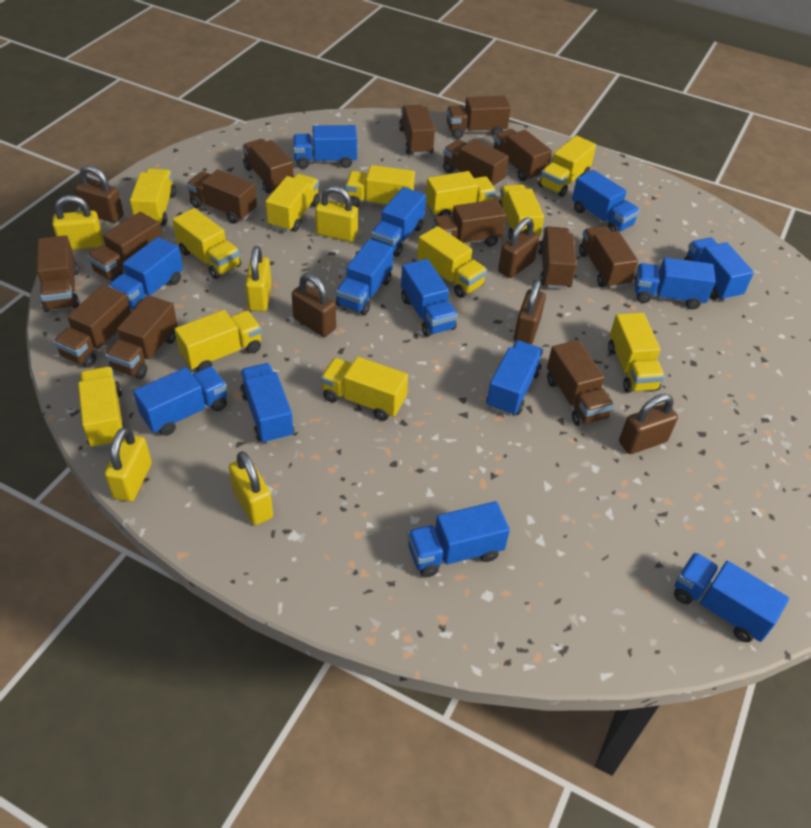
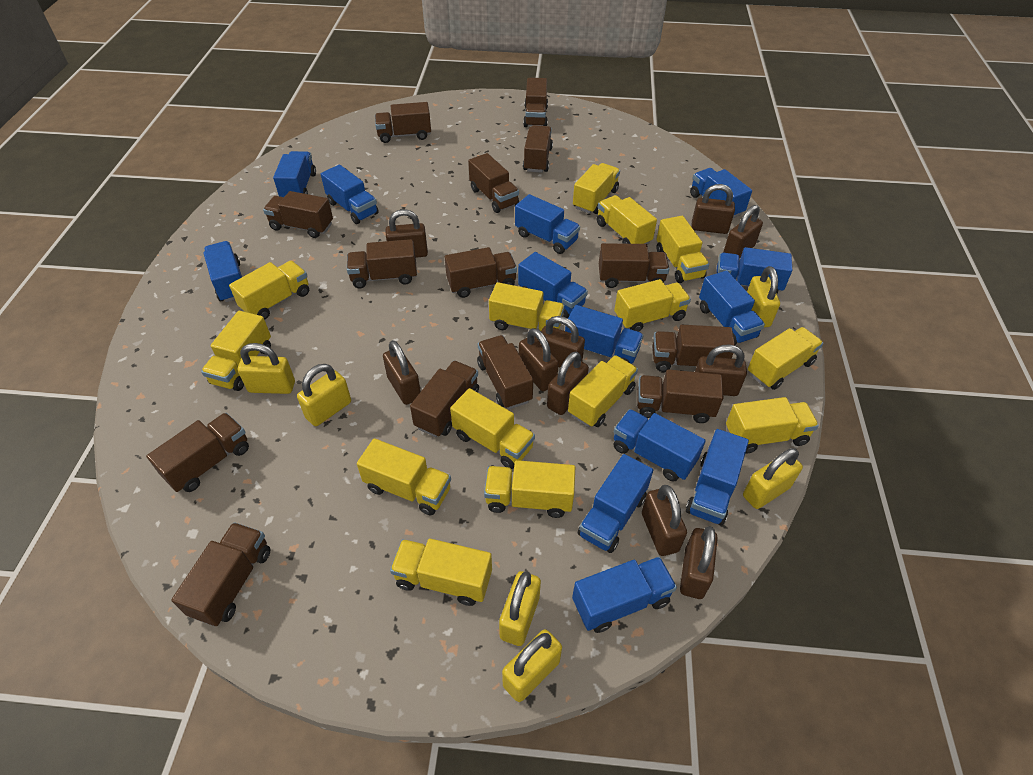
brown padlock: [75,165,124,223] [292,273,336,337] [498,218,539,278] [514,280,546,345] [619,394,678,454] = 5 -> [383,340,421,405] [385,209,428,258] [519,328,559,391] [541,316,585,367] [547,351,589,415] [642,485,687,556] [680,526,718,599] [692,184,735,234] [695,345,747,396] [723,205,763,258] = 10
yellow padlock: [52,195,103,250] [104,427,152,502] [229,451,273,525] [245,246,272,312] [315,186,358,242] = 5 -> [238,343,295,394] [297,364,351,426] [499,571,541,646] [502,629,562,702] [743,448,803,509] [747,266,780,327] = 6
yellow truck: [78,367,126,449] [130,168,176,225] [172,208,241,279] [174,310,262,371] [265,174,320,232] [321,357,408,421] [345,165,415,207] [417,226,487,298] [426,171,496,216] [499,184,544,240] [539,136,596,197] [608,312,665,393] = 12 -> [201,311,271,391] [229,261,309,320] [357,438,451,515] [390,538,492,606] [450,388,535,469] [484,460,575,518] [489,282,565,331] [568,355,638,427] [573,163,620,214] [597,195,657,245] [614,279,691,332] [656,216,709,283] [726,397,819,454] [748,327,823,390] = 14

